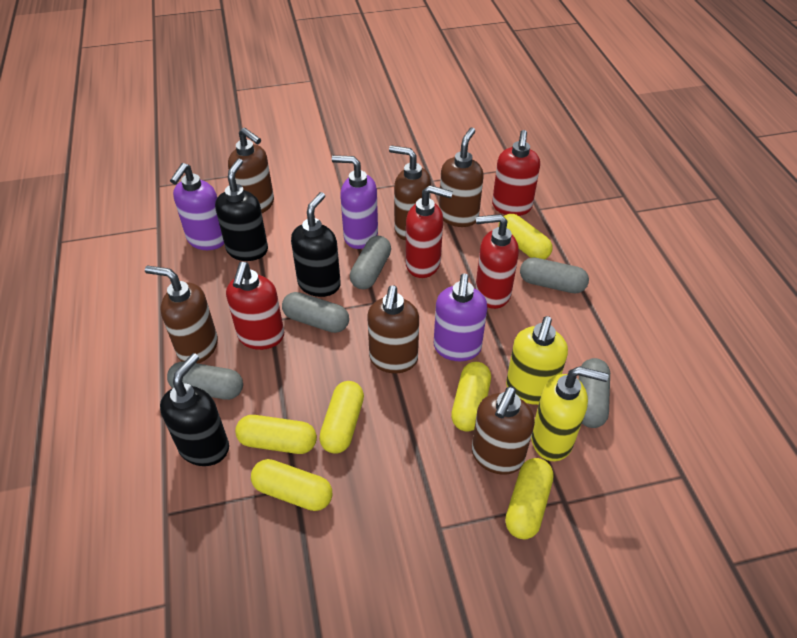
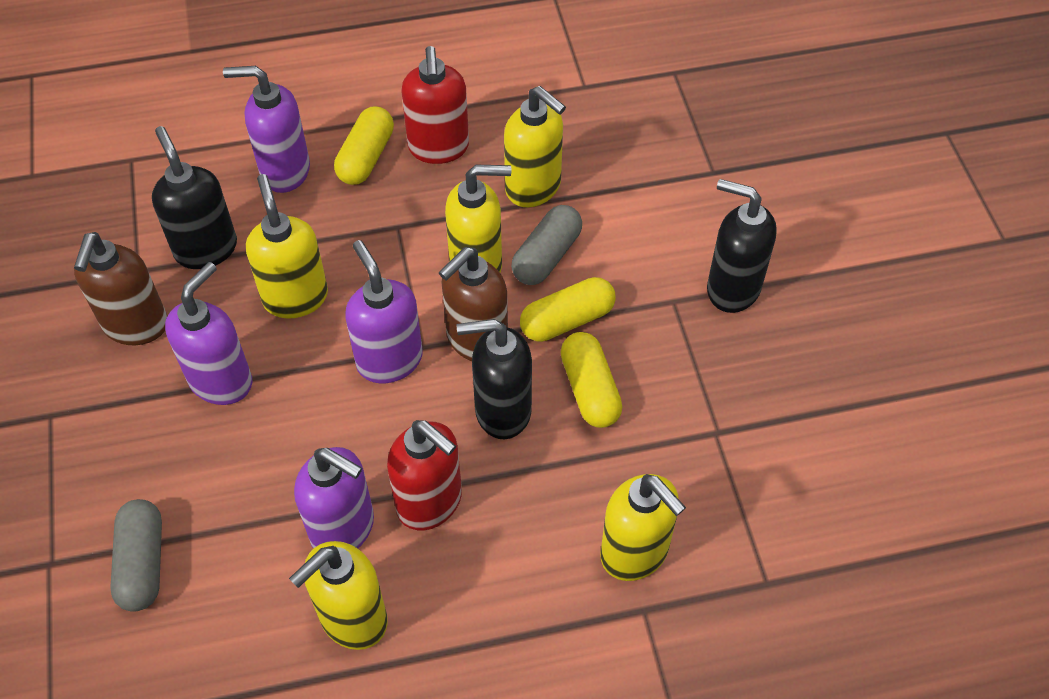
brown soap dispenser: [145,265,218,363] [228,127,274,213] [367,285,419,373] [389,146,431,240] [439,127,484,227] [472,386,535,475] = 6 -> [74,232,167,345] [439,247,508,361] = 2
grey capsule: [167,361,243,400] [282,292,349,333] [350,236,391,289] [520,257,589,293] [579,358,610,428] = 5 -> [110,499,162,612] [511,205,582,285] = 2
purple soap dispenser: [170,163,224,250] [332,155,378,249] [434,273,487,361] = 3 -> [165,262,252,405] [223,66,310,193] [294,447,374,549] [345,240,423,383] = 4
red soap dispenser: [226,262,284,350] [406,185,453,278] [475,214,519,309] [492,130,540,216] = 4 -> [387,420,462,530] [401,46,469,164] = 2
yellow capsule: [235,415,317,454] [251,459,332,511] [319,381,364,454] [451,362,491,432] [499,214,552,259] [505,458,554,539] = 6 -> [334,106,394,185] [520,277,616,342] [560,332,622,428] = 3
yellow soap dispenser: [506,316,568,405] [531,366,609,461] = 2 -> [246,174,328,319] [289,541,388,650] [445,165,512,272] [504,86,566,207] [600,474,686,581] = 5

